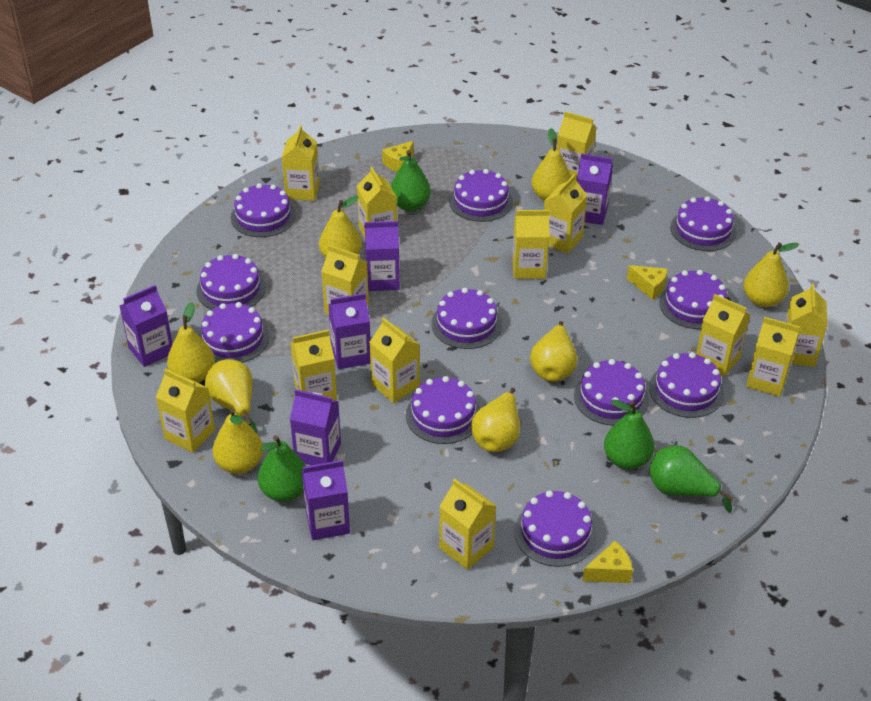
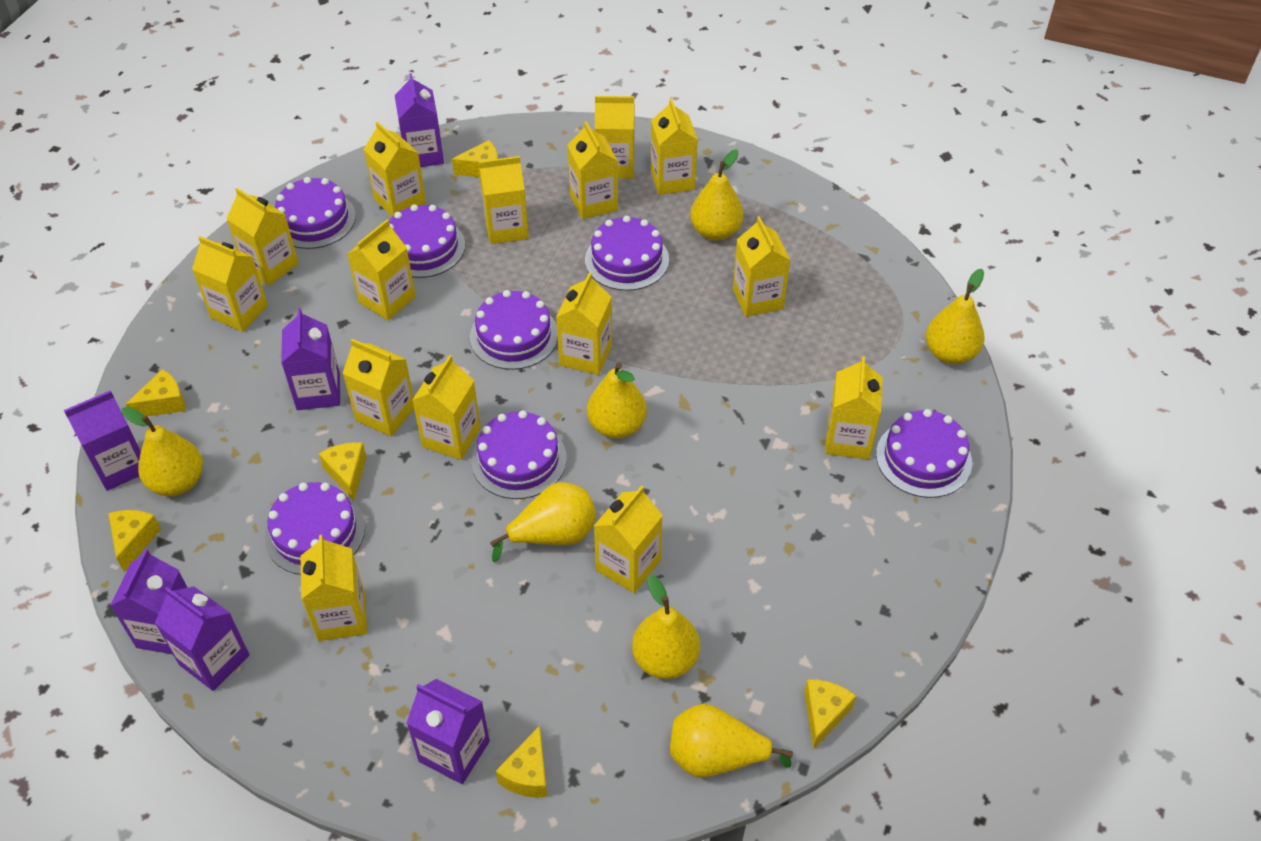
green pear: [258,435,306,502] [391,150,431,211] [604,399,655,469] [649,445,734,513] = 4 -> none = 0
purple cake: [196,254,266,310] [199,302,270,363] [231,183,296,237] [406,376,480,444] [431,288,502,349] [449,169,513,222] [514,491,597,567] [574,359,649,426] [649,352,724,418] [659,270,727,329] [670,196,737,251] = 11 -> [265,482,365,575] [275,177,356,249] [389,204,465,278] [470,290,558,370] [471,410,567,499] [585,216,669,291] [876,409,972,498] = 7
yellow carton: [156,369,215,453] [282,125,320,201] [290,330,337,401] [321,245,369,315] [357,167,397,238] [370,317,420,403] [439,478,496,570] [512,210,550,279] [544,174,587,253] [557,111,597,181] [696,294,750,376] [746,317,800,397] [785,283,828,367] = 13 -> [192,236,268,332] [226,188,299,286] [301,535,367,641] [342,339,414,437] [347,220,416,320] [364,121,426,217] [412,355,481,460] [479,156,529,244] [556,272,612,375] [567,121,618,219] [594,486,663,593] [595,96,635,179] [651,98,698,195] [733,216,790,317] [825,356,883,459] = 15
yellow cheese: [382,141,414,172] [582,541,633,583] [627,265,668,300] = 3 -> [108,510,161,572] [126,369,186,417] [319,442,367,501] [452,140,498,177] [496,726,547,798] [804,680,856,749] = 6
yellow pear: [167,302,215,383] [205,359,257,433] [212,408,263,474] [319,195,362,258] [471,388,520,452] [530,321,577,381] [532,128,571,201] [743,243,799,307] = 8 -> [122,407,203,496] [490,482,596,563] [587,363,647,439] [632,575,700,679] [670,704,793,778] [690,149,743,241] [926,269,985,364] = 7

